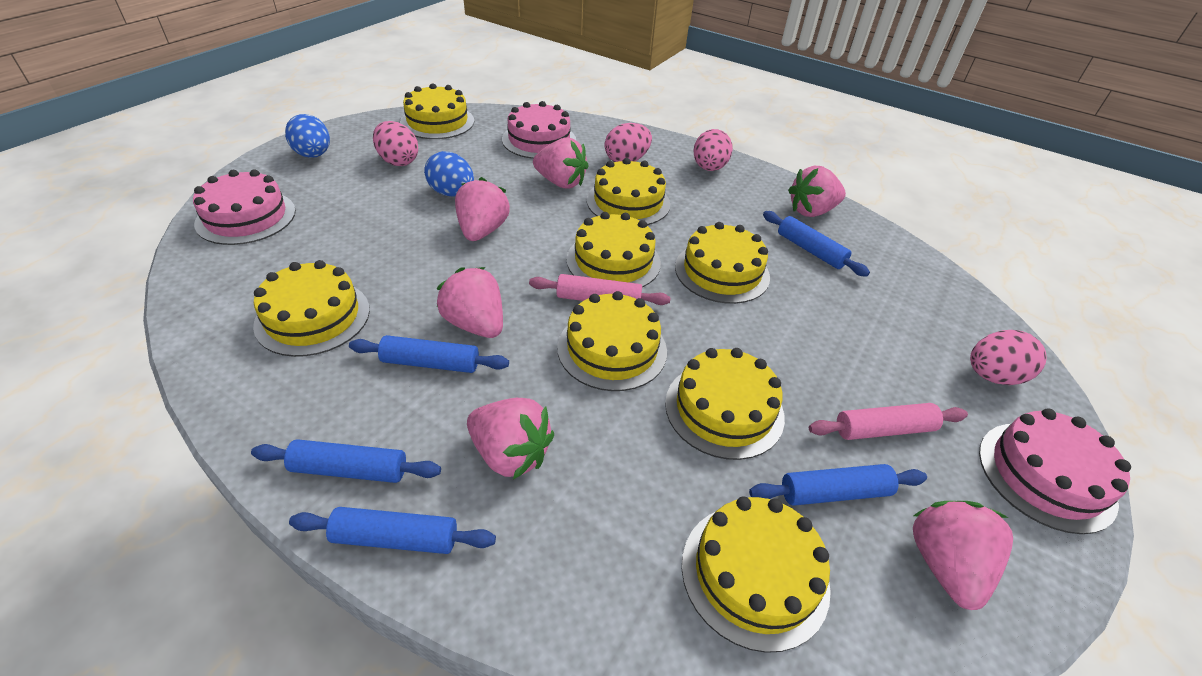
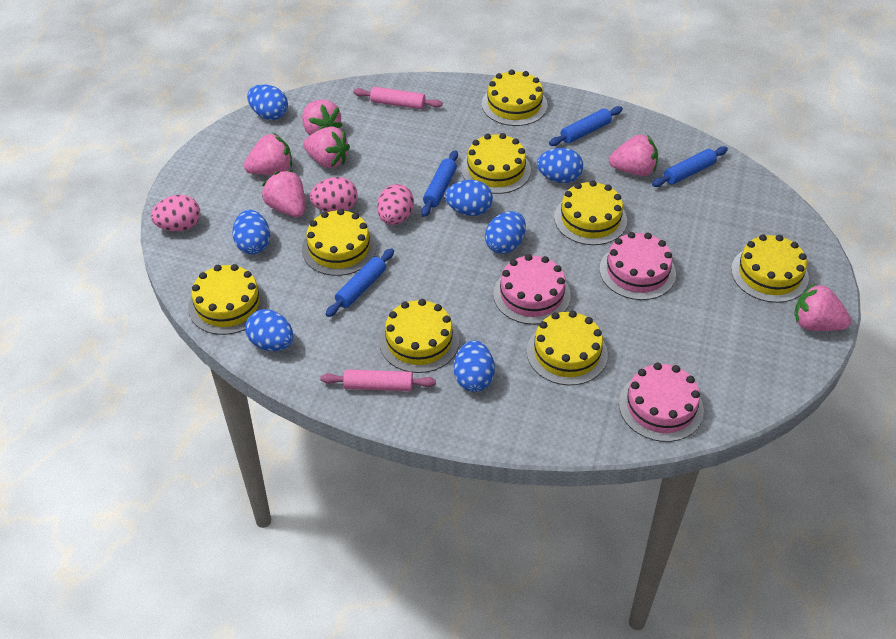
blue egg: [285,114,330,158] [424,151,474,196] = 2 -> [232,210,270,254] [245,309,293,351] [247,84,288,120] [445,180,493,216] [454,341,495,392] [485,211,526,254] [537,148,583,183] = 7
blue rolling pin: [251,439,441,483] [289,507,496,554] [349,335,509,373] [749,464,927,506] [763,211,870,277] = 5 -> [326,249,394,317] [421,150,458,217] [549,106,623,146] [652,146,728,187] = 4
pink egg: [373,121,418,166] [605,123,652,162] [693,129,733,171] [970,330,1047,385] = 4 -> [151,195,200,231] [310,177,357,212] [377,184,414,225] = 3

